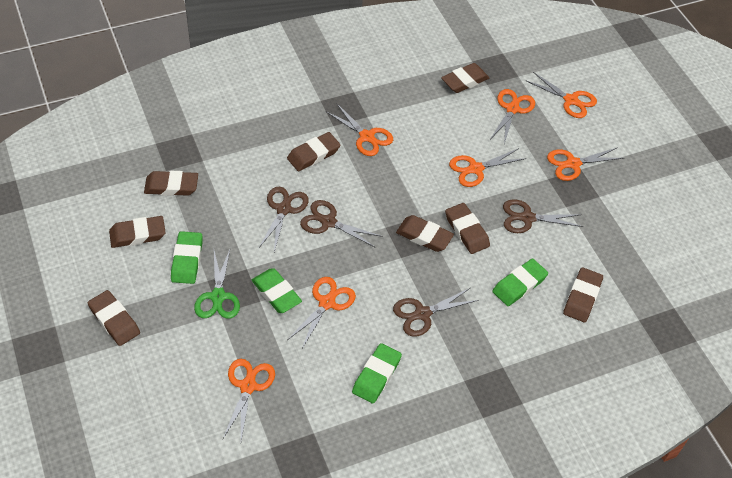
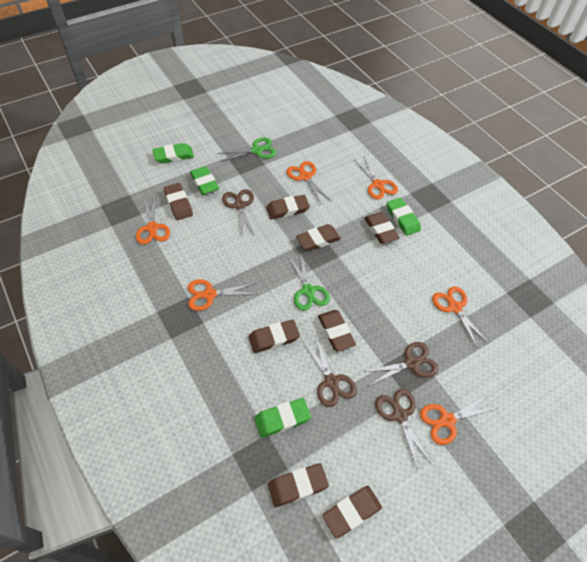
green scissors: [194,250,240,319] = 1 -> [218,137,276,162] [289,255,330,311] = 2
orange scissors: [223,359,275,441] [287,277,356,348] [327,104,393,156] [449,148,526,187] [491,89,535,144] [525,72,597,118] [547,147,624,181] = 7 -> [136,196,170,244] [188,279,258,311] [287,161,331,204] [354,156,398,199] [420,396,498,445] [432,286,489,349] = 6

